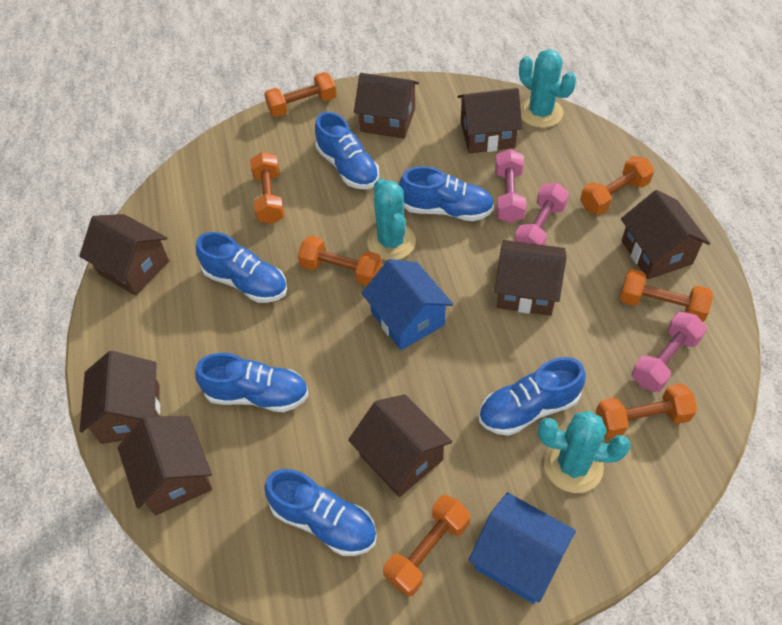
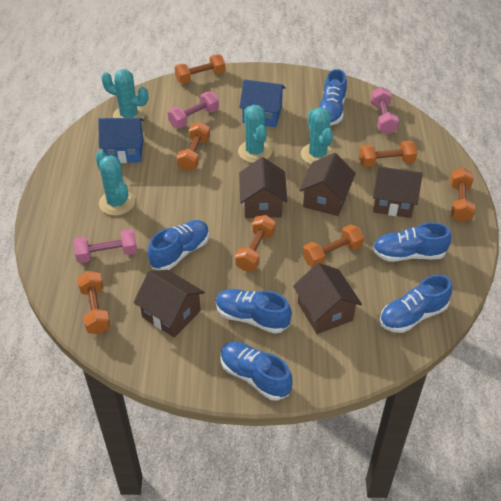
brown house: [79,214,169,296] [80,351,160,444] [118,416,212,516] [348,394,452,497] [354,73,419,139] [458,88,523,154] [495,240,567,316] [621,190,710,279] = 8 -> [134,270,205,338] [239,157,288,218] [293,263,362,334] [299,153,356,216] [373,166,423,218] = 5
turquoise cactus: [367,178,416,260] [519,49,576,128] [538,411,631,493] = 3 -> [96,151,135,216] [101,69,148,122] [238,105,272,163] [301,107,334,165] = 4

